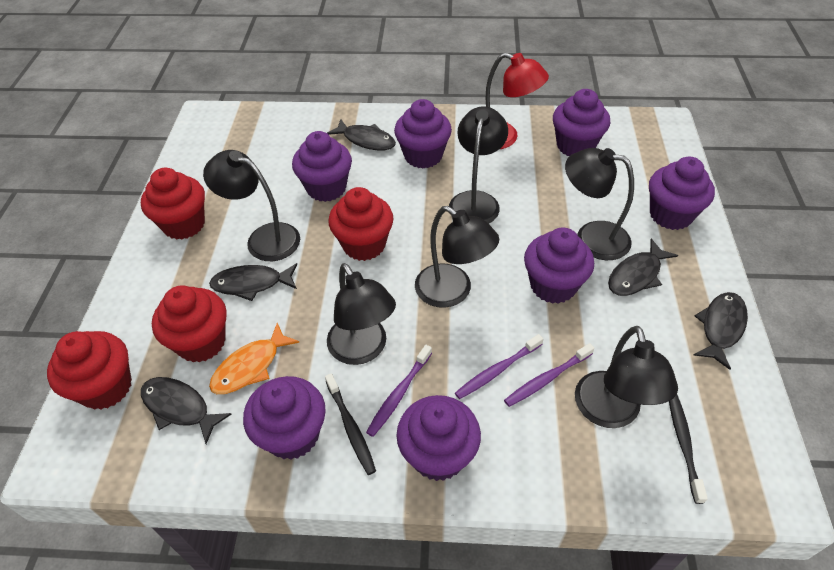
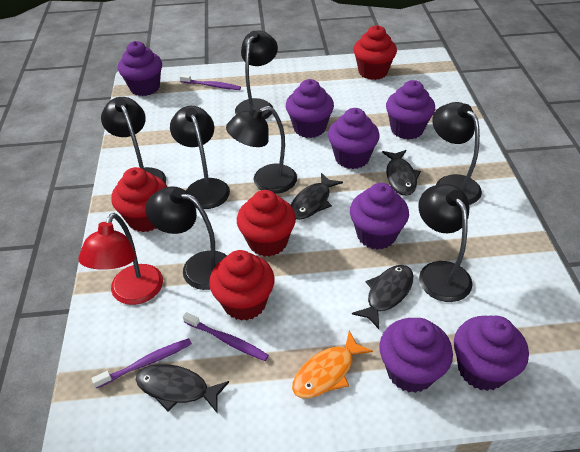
black fish: [141,377,232,444] [209,263,297,301] [327,119,396,150] [608,239,678,296] [694,292,748,370] = 5 -> [136,364,229,412] [291,173,343,220] [352,265,413,329] [382,150,421,196] = 4
black lamp: [203,150,300,261] [327,263,396,365] [415,206,499,308] [449,107,508,224] [565,148,634,260] [575,326,678,428] = 6 -> [101,97,166,184] [145,186,227,290] [170,106,230,209] [226,106,297,194] [235,30,278,119] [418,184,473,302] [432,102,482,205] = 7
black toothbrush: [325,373,376,475] [669,395,708,504] = 2 -> none = 0

